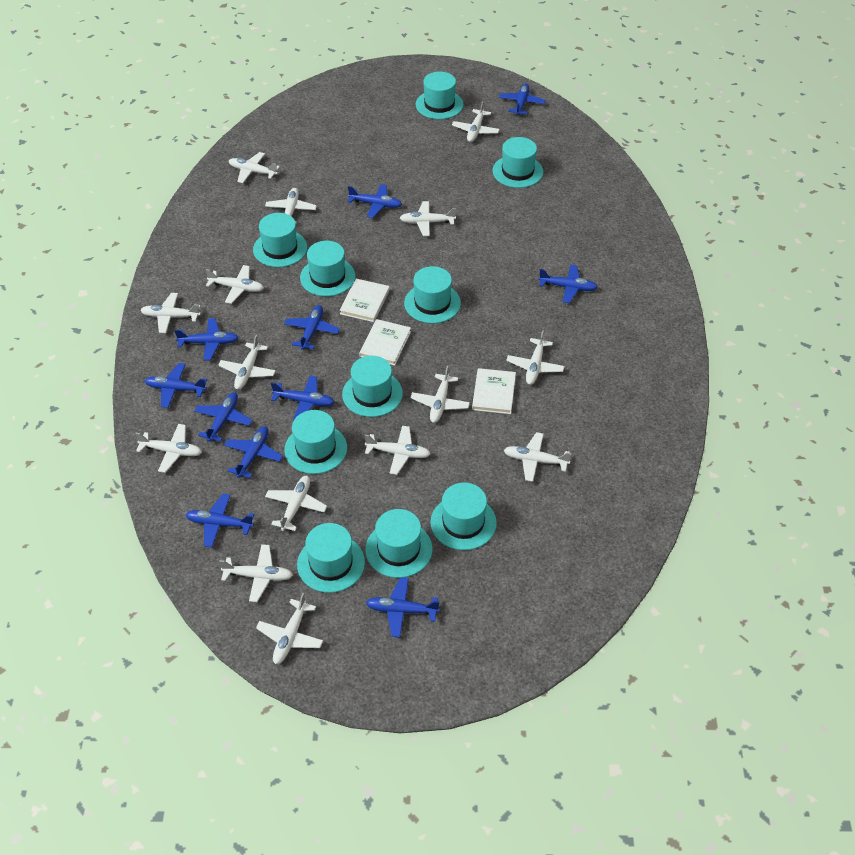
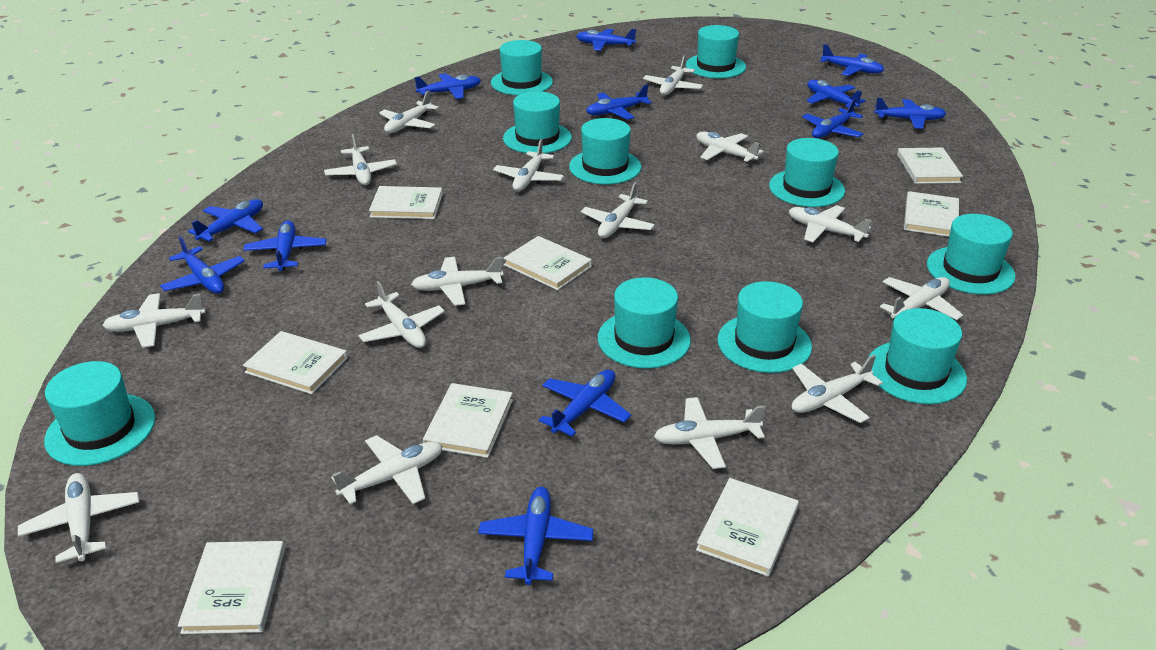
blue plane: [145,363,207,408] [174,318,239,360] [186,494,254,548] [194,392,252,442] [224,426,283,478] [271,376,335,420] [284,305,340,350] [348,184,402,218] [366,577,440,637] [499,83,546,115] [539,265,598,303] = 11 -> [160,236,245,294] [188,199,263,242] [243,220,326,271] [415,73,481,99] [478,487,593,585] [539,370,631,436] [576,29,636,51] [586,84,652,120] [802,99,863,138] [806,80,866,109] [820,44,884,76] [874,98,946,129] = 12
white book: [340,279,390,322] [359,319,411,366] [472,368,516,414] = 3 -> [178,541,285,634] [243,331,348,394] [369,186,443,219] [423,383,513,458] [503,236,592,290] [696,478,799,576] [897,147,963,184] [904,191,959,237] = 8

